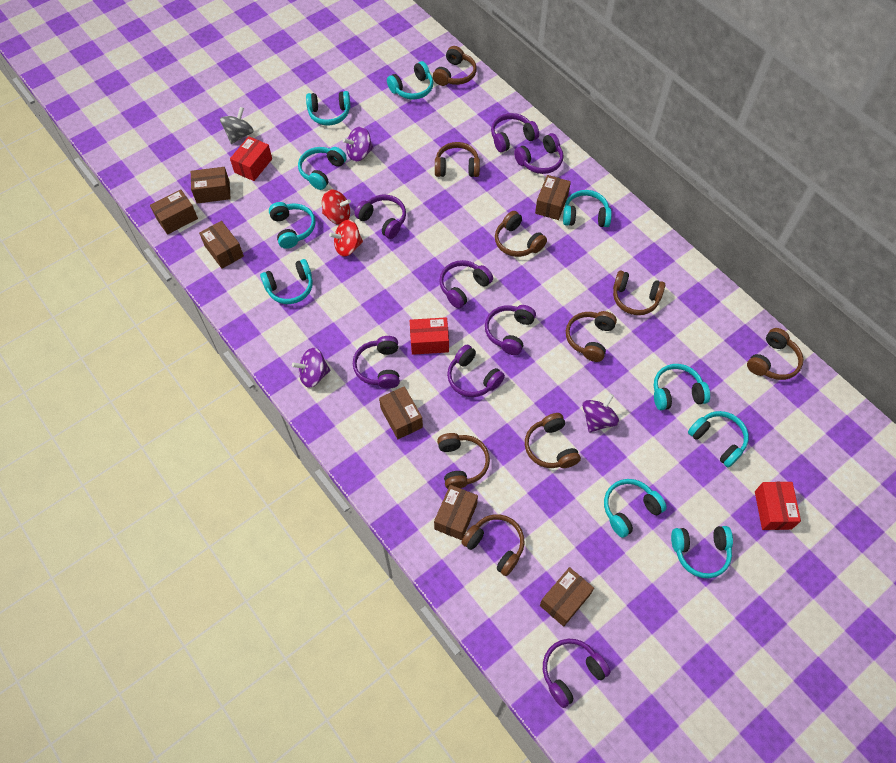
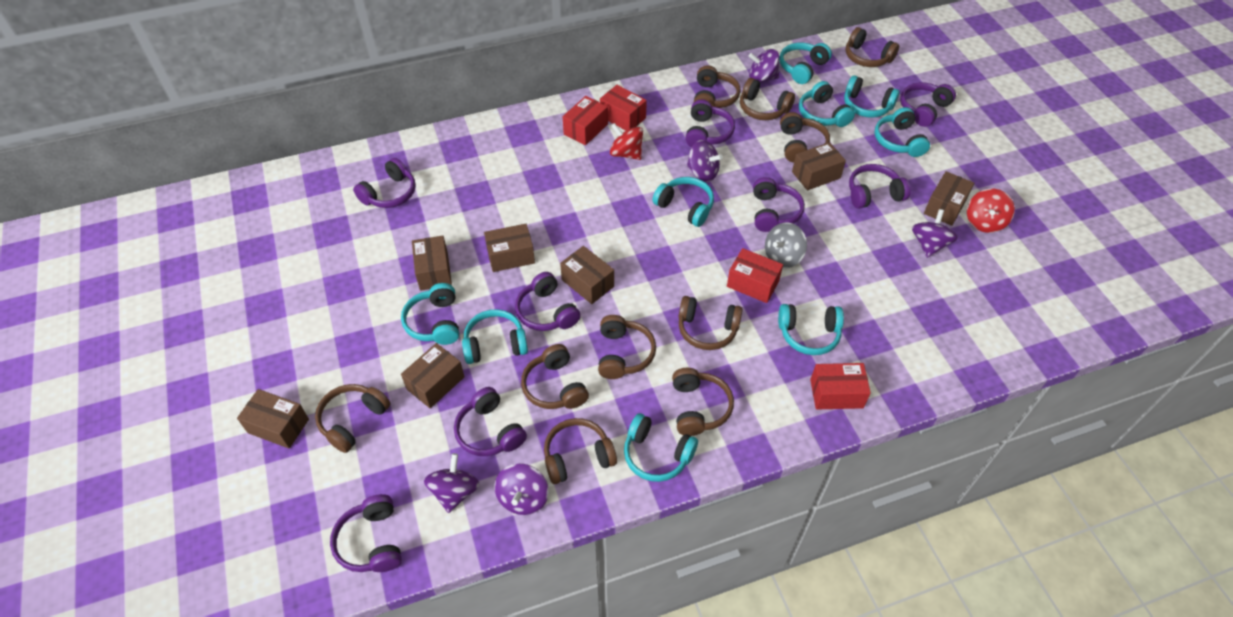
brown headphones: [433,46,477,86] [435,142,480,177] [437,433,490,489] [461,514,525,576] [495,211,547,257] [525,413,581,468] [566,311,617,362] [613,270,665,315] [747,328,803,380] = 9 -> [315,384,391,453] [521,344,589,409] [544,418,617,484] [598,315,656,379] [672,368,734,436] [679,296,743,350] [694,65,741,108] [740,78,795,120] [780,112,830,162] [846,27,899,67] = 10
purple spinning top: [292,348,331,388] [343,126,373,162] [582,393,619,433] = 3 -> [424,453,480,513] [494,464,549,515] [687,140,723,182] [749,49,779,83] [912,209,958,258] = 5
red box: [230,136,272,181] [410,317,449,355] [755,482,801,530] = 3 -> [563,96,608,145] [600,85,647,130] [727,248,783,303] [810,363,871,410] = 4
turquoise headphones: [260,259,313,304] [269,202,315,249] [298,147,347,190] [306,91,350,125] [387,61,433,100] [563,190,612,227] [604,479,667,538] [653,364,710,410] [671,526,733,578] [688,411,749,468] = 10 -> [401,283,459,345] [462,309,528,364] [624,413,698,482] [653,177,714,227] [778,304,844,355] [779,43,832,84] [799,81,855,127] [844,75,900,118] [874,107,930,157] = 9

